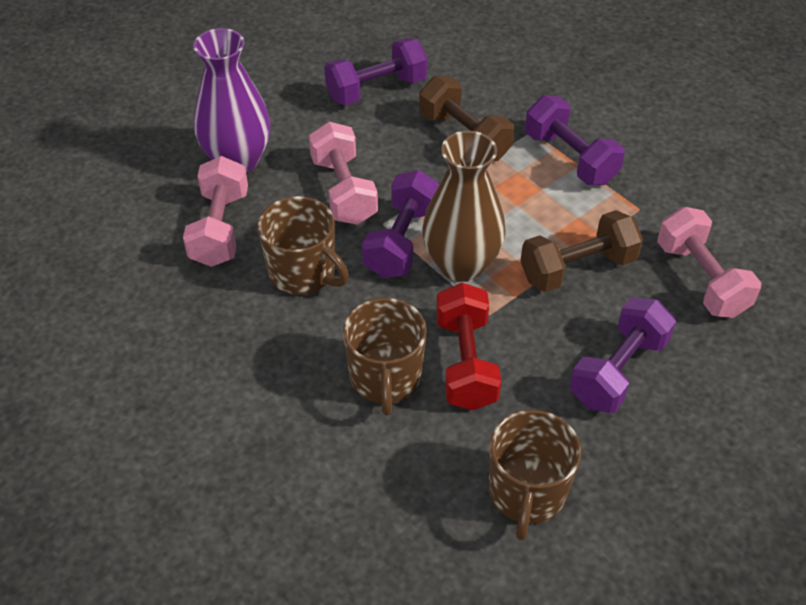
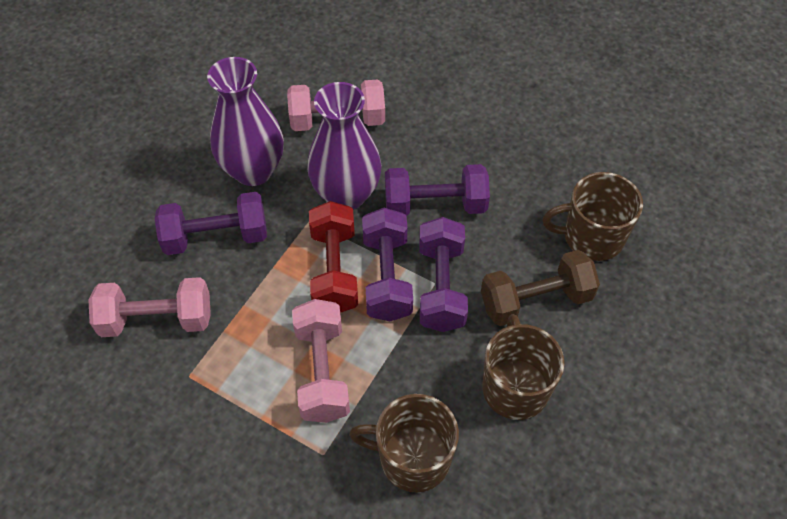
brown dumbbell: [419,76,514,162] [521,210,643,292] = 2 -> [481,250,600,326] = 1
brown vase: [422,131,506,282] = 1 -> none = 0
purple vase: [193,28,270,173] = 1 -> [207,57,284,186] [307,82,382,210] = 2

